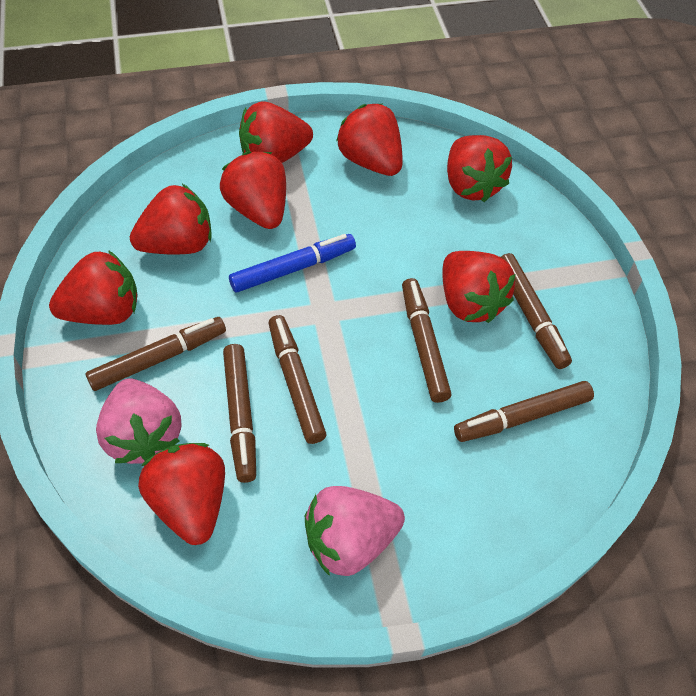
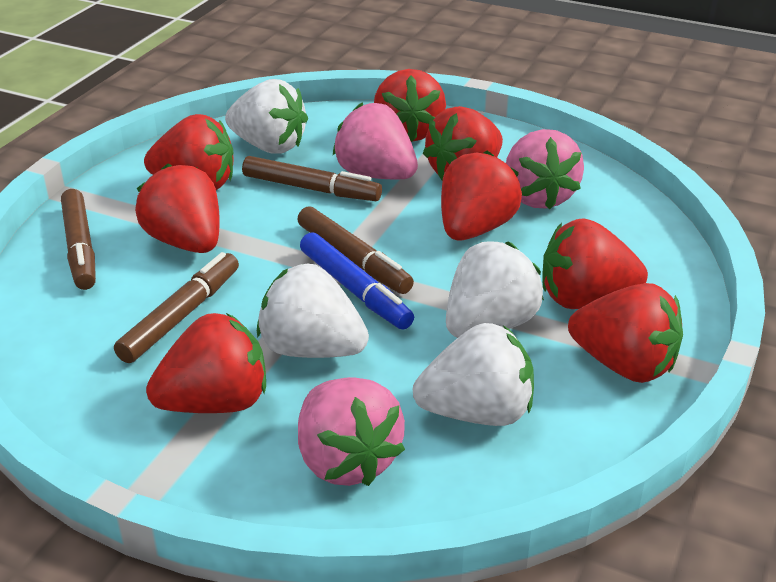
brown marker: [85,317,226,391] [223,344,256,483] [268,315,327,444] [402,278,451,403] [454,381,594,442] [501,253,572,369] = 6 -> [61,189,96,290] [114,252,239,363] [242,156,382,201] [297,206,414,294] = 4
pink strawberry: [96,378,182,464] [305,486,405,576] = 2 -> [298,377,405,486] [333,103,418,180] [506,129,584,209] = 3
white strawberry: none = 0 -> [225,79,308,153] [257,264,369,358] [413,323,534,426] [446,241,544,338] = 4

